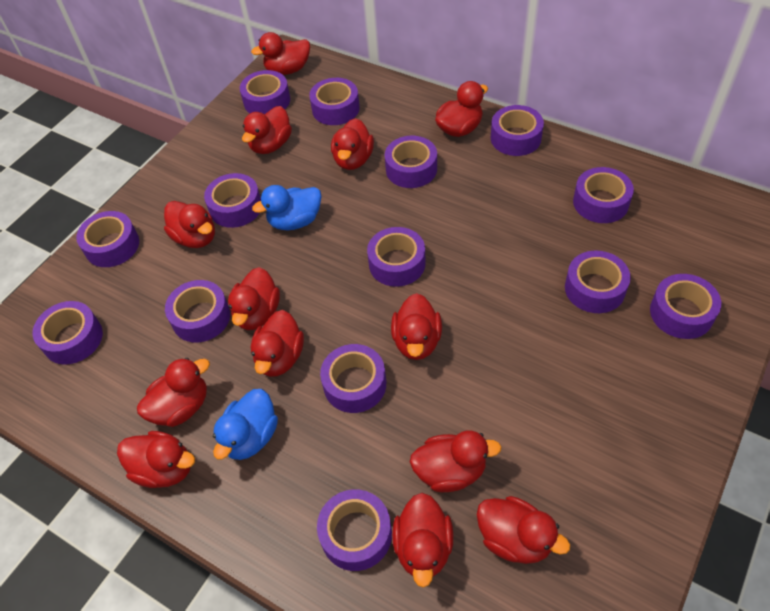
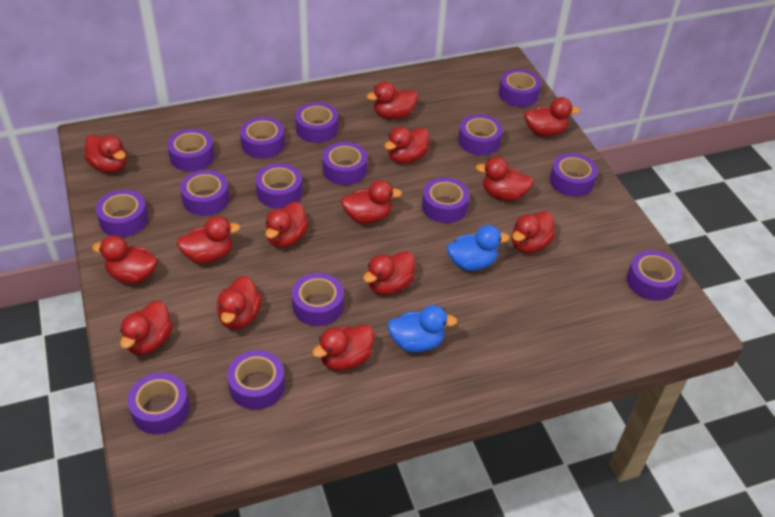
purple tape: [32,301,103,365] [76,211,139,267] [165,280,230,342] [204,173,261,228] [240,70,290,114] [309,78,360,125] [317,489,392,571] [320,344,386,413] [367,227,426,287] [385,136,437,188] [491,105,544,156] [565,251,631,313] [573,167,634,223] [650,274,721,339] = 14 -> [96,190,148,237] [128,373,190,434] [167,129,215,172] [180,170,230,216] [227,350,285,410] [240,117,285,159] [255,163,303,209] [292,273,344,326] [295,102,338,143] [323,142,367,185] [422,177,470,223] [458,114,503,156] [499,69,541,107] [550,153,598,197] [627,250,682,301] = 15
red duck: [117,431,195,488] [137,358,210,427] [164,201,215,248] [228,267,280,330] [242,106,292,154] [251,32,310,75] [251,310,304,377] [331,118,374,170] [391,293,442,360] [392,493,453,587] [410,430,501,492] [435,81,488,137] [476,496,570,564] = 13 -> [84,135,127,173] [92,235,157,284] [120,301,173,355] [177,216,240,263] [217,276,262,330] [265,202,309,248] [312,324,374,371] [341,180,402,224] [363,251,415,295] [367,81,418,119] [384,126,429,164] [476,157,534,201] [512,211,555,253] [524,97,580,136] = 14

